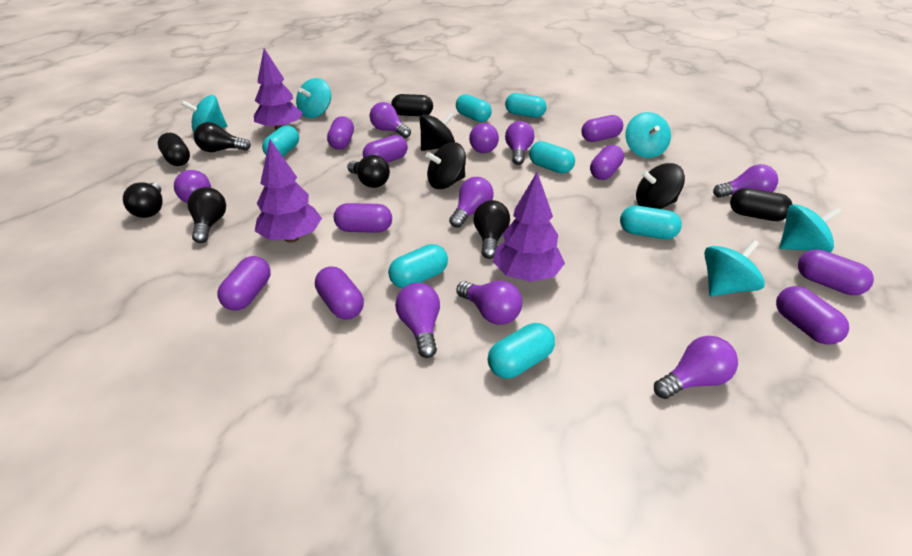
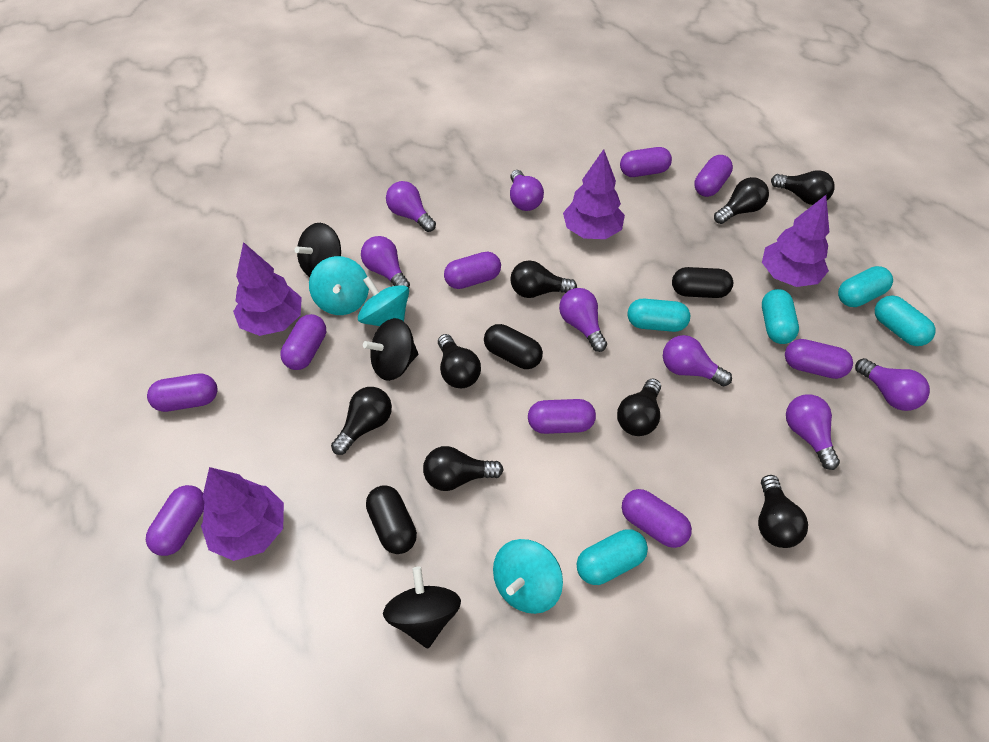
black light bulb: [123,182,163,218] [188,187,226,243] [194,122,251,152] [347,155,390,188] [473,200,510,259] = 5 -> [331,387,392,455] [423,446,504,491] [438,334,481,388] [510,260,577,298] [617,379,661,436] [714,177,769,224] [758,475,808,548] [771,170,835,205] = 8
purple light bulb: [174,170,211,203] [370,102,411,138] [395,283,440,358] [449,177,494,228] [456,280,522,325] [469,123,499,153] [505,121,534,165] [654,336,738,399] [713,164,778,198] = 9 -> [361,236,410,287] [386,181,436,232] [510,170,544,211] [559,288,607,352] [663,335,732,386] [786,394,840,470] [855,358,930,411] = 7
purple tree: [254,48,303,131] [255,139,322,242] [493,172,565,282] = 3 -> [201,467,284,561] [233,242,302,336] [563,149,625,239] [762,195,829,287] = 4
turquoise capsule: [262,125,299,156] [388,244,448,288] [456,94,492,122] [488,323,555,379] [505,93,547,118] [529,141,575,174] [620,206,682,239] = 7 -> [577,529,648,585] [628,299,690,332] [762,289,799,344] [838,266,893,307] [875,295,936,346] = 5
turquoise spinning top: [181,95,227,132] [296,78,331,118] [625,112,671,158] [704,240,765,296] [780,204,842,252] = 5 -> [309,256,369,315] [358,276,409,326] [493,539,563,614] = 3

